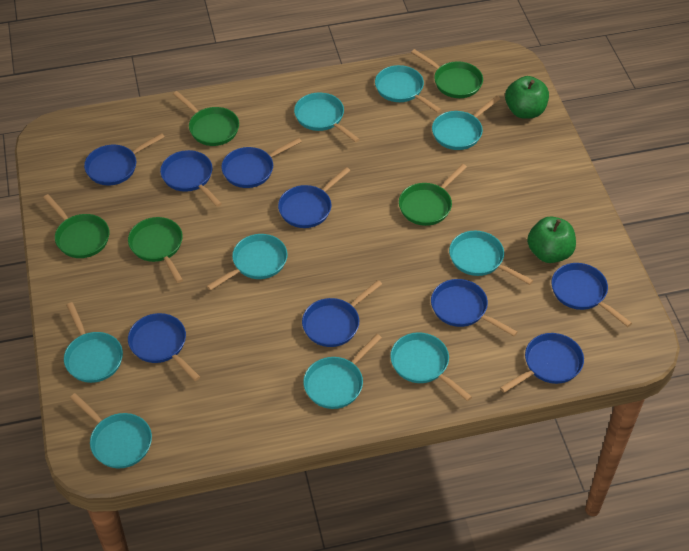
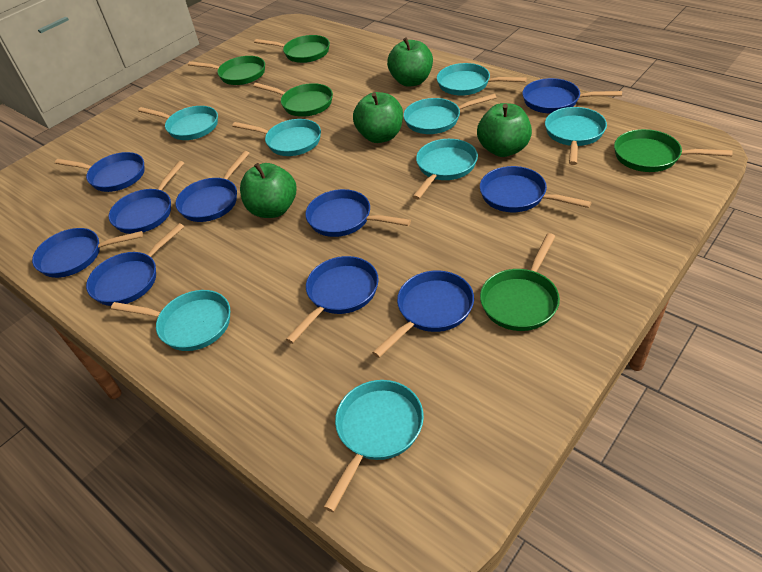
blue pan: [84,133,165,185] [128,313,200,381] [160,150,222,207] [221,138,302,188] [278,167,350,228] [302,280,382,347] [431,279,518,336] [500,333,584,393] [552,263,632,327] = 9 -> [32,228,143,278] [55,152,145,192] [86,223,184,306] [108,161,184,234] [175,151,250,222] [285,256,379,344] [305,189,411,237] [372,271,474,358] [480,166,592,212] [522,78,622,113] = 10
green apple: [505,76,549,119] [527,216,576,263] = 2 -> [240,163,296,218] [353,92,403,143] [387,37,433,87] [477,103,532,157] = 4
turquoise pan: [64,302,123,383] [70,393,152,468] [206,234,288,291] [294,92,360,143] [303,334,382,409] [375,65,441,113] [390,332,472,401] [432,96,500,150] [449,231,533,285] = 9 -> [111,290,230,351] [138,106,218,140] [232,119,321,156] [324,380,424,512] [403,94,497,134] [413,139,478,200] [437,63,527,96] [545,107,607,165] = 8

